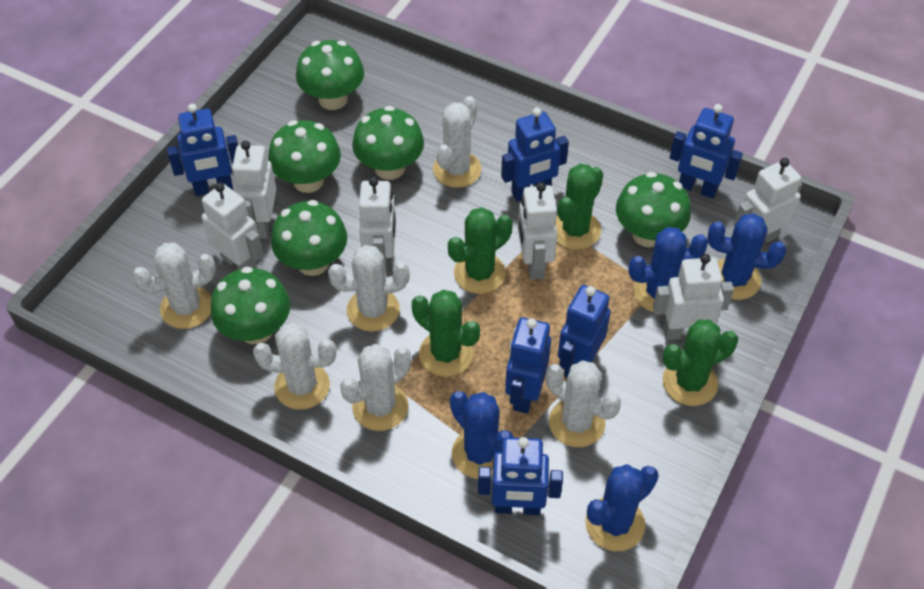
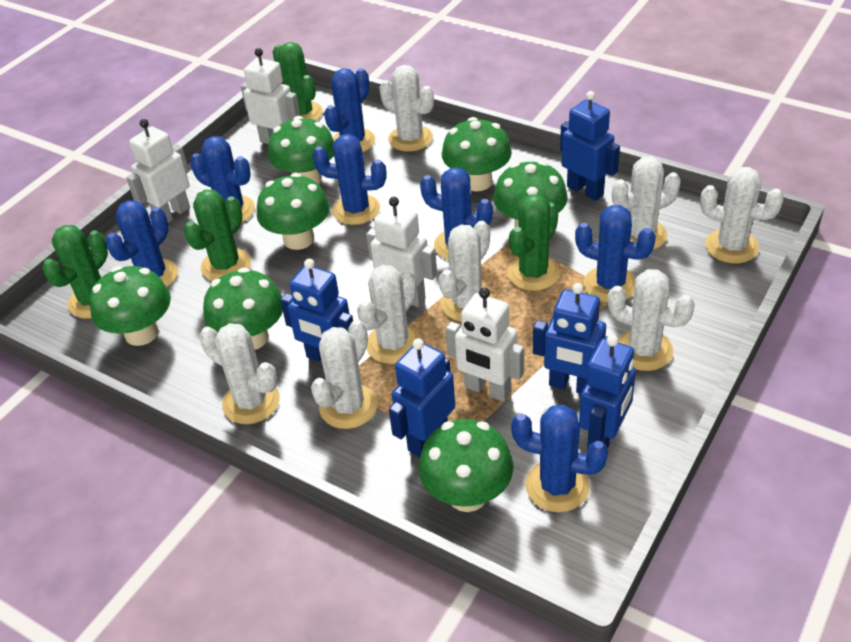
blue cactus: [450,391,513,479] [585,464,659,551] [628,227,708,312] [707,213,786,300] = 4 -> [105,201,178,287] [190,136,255,222] [312,134,386,225] [324,68,375,153] [420,168,493,260] [511,405,608,512] [575,205,656,303] = 7
blue robot: [167,104,238,196] [478,437,563,515] [501,108,569,201] [505,317,551,414] [558,285,611,377] [670,104,743,199] = 6 -> [280,259,353,362] [389,338,455,457] [533,283,608,394] [560,91,620,201] [579,335,636,450] = 5
green mushroom: [210,267,290,344] [268,120,341,193] [271,200,347,276] [296,40,364,110] [352,106,424,180] [616,172,691,247] = 6 -> [90,266,171,346] [203,267,283,350] [257,173,330,250] [268,116,334,184] [418,419,514,512] [442,117,512,191] [493,161,568,227] = 7
white cactus: [132,243,216,329] [253,323,336,410] [328,245,410,332] [340,344,411,431] [433,96,482,188] [546,360,621,447] = 6 -> [199,323,280,424] [311,319,378,429] [357,265,421,364] [380,65,434,152] [439,221,494,322] [608,269,695,371] [612,156,681,250] [700,167,784,263] = 8
white robot: [201,182,264,270] [232,141,276,239] [359,177,396,274] [518,182,558,280] [653,254,734,340] [734,158,802,243] = 6 -> [126,119,190,223] [241,48,300,144] [366,197,437,307] [446,288,524,402] = 4

